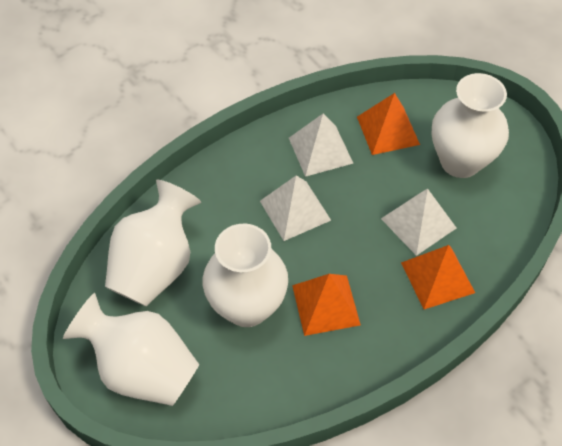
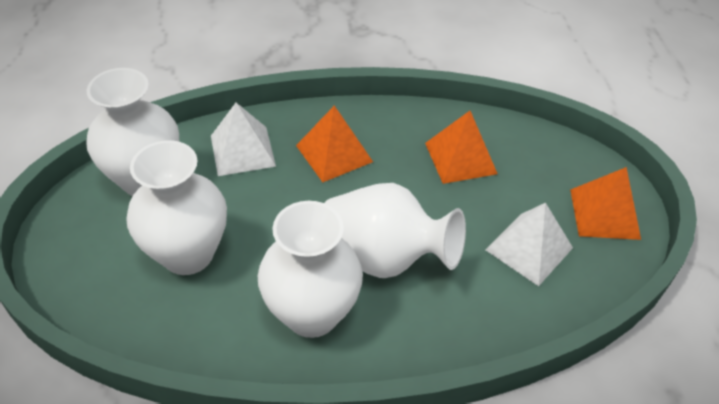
white pyramid: [260,175,331,241] [289,114,353,177] [381,189,456,256] = 3 -> [211,103,276,176] [485,203,573,286] = 2

